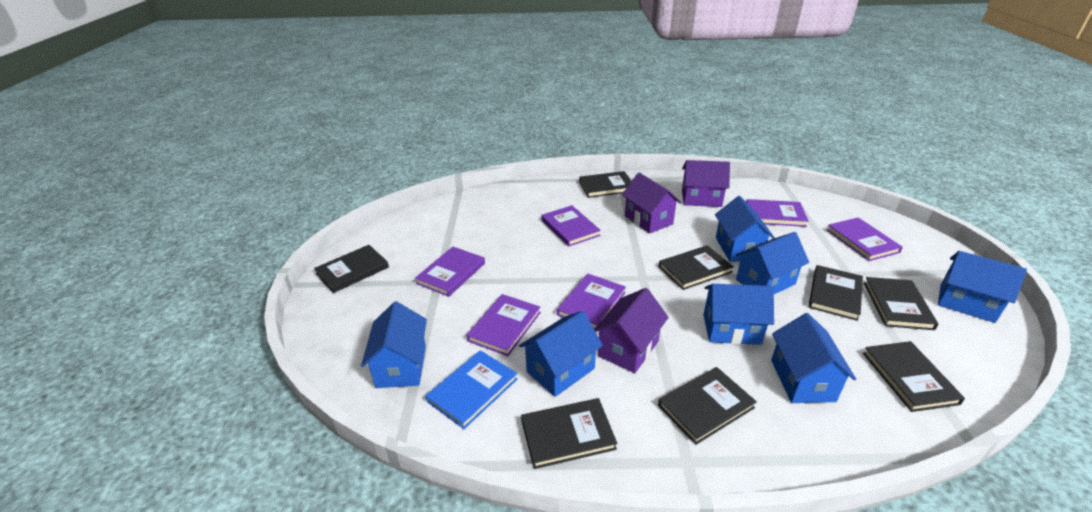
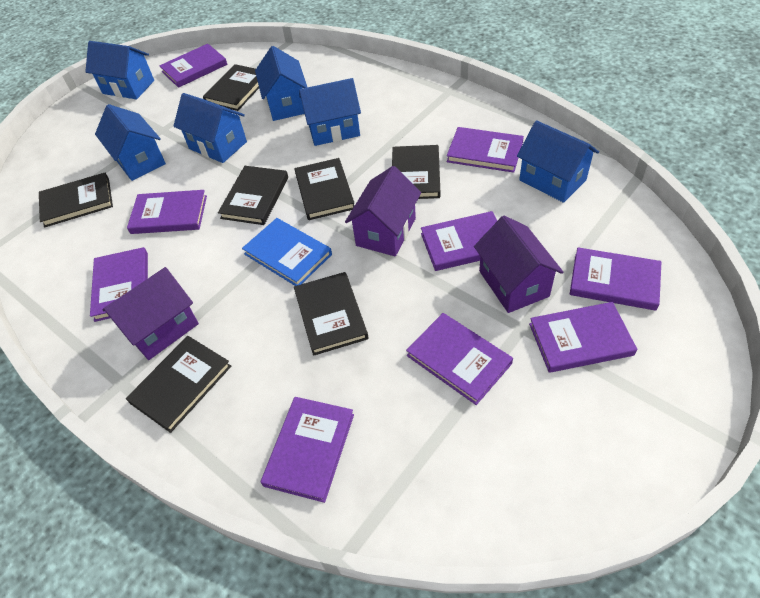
black book: [314,245,389,293] [521,398,617,469] [579,171,631,198] [658,367,757,445] [659,245,734,290] [809,265,863,321] [863,341,965,412] [864,277,938,330] = 8 -> [39,173,113,228] [126,336,231,433] [203,64,259,111] [218,166,288,225] [294,272,368,356] [295,158,354,220] [392,145,440,199] = 7
blue house: [361,301,427,388] [519,311,603,397] [703,284,774,345] [715,196,775,262] [736,232,809,294] [771,313,856,403] [938,251,1027,323] = 7 -> [85,41,154,99] [95,104,166,181] [173,93,247,163] [255,46,307,121] [299,78,361,146] [517,120,599,203] = 6
purple book: [415,247,485,297] [466,294,541,356] [541,205,601,247] [557,274,626,328] [746,199,809,227] [827,218,903,261] = 6 -> [90,247,148,322] [127,190,207,234] [159,44,227,88] [261,397,354,503] [406,313,513,405] [421,211,497,271] [447,127,524,173] [529,302,637,373] [570,247,661,311] = 9

